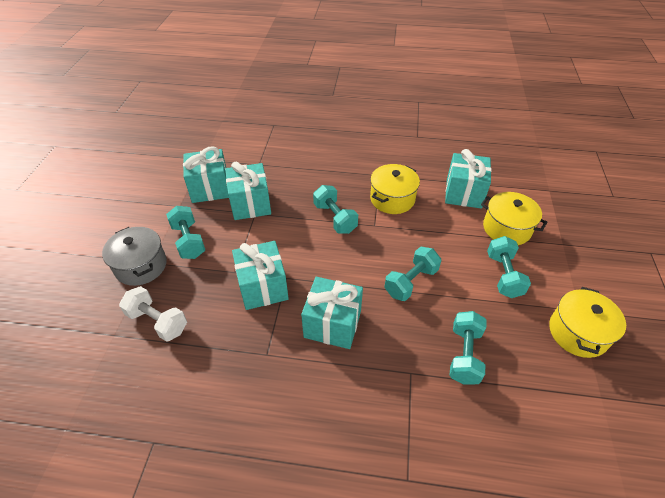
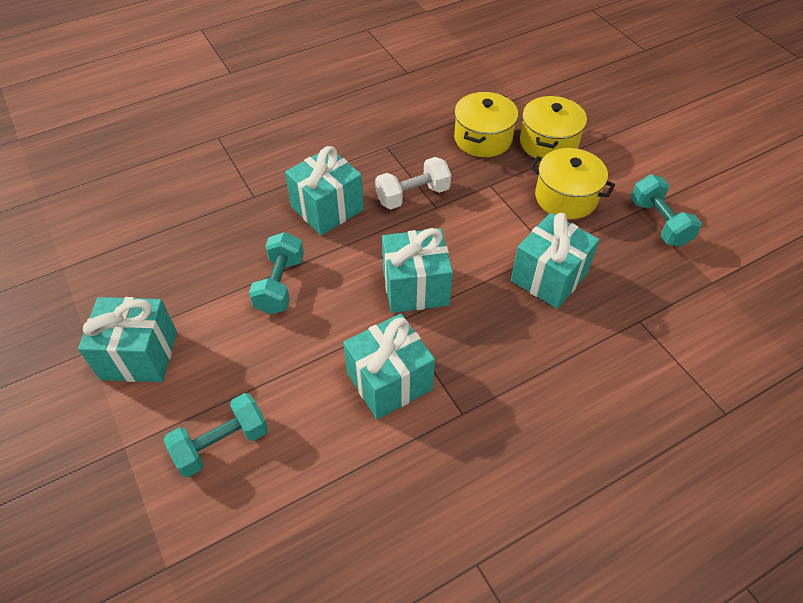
grey pot: [102,227,167,286] = 1 -> none = 0
turquoise dumbbell: [166,206,205,259] [313,185,358,234] [384,246,442,301] [449,311,487,385] [487,236,531,298] = 5 -> [164,393,268,477] [249,232,304,314] [631,175,702,247] = 3

